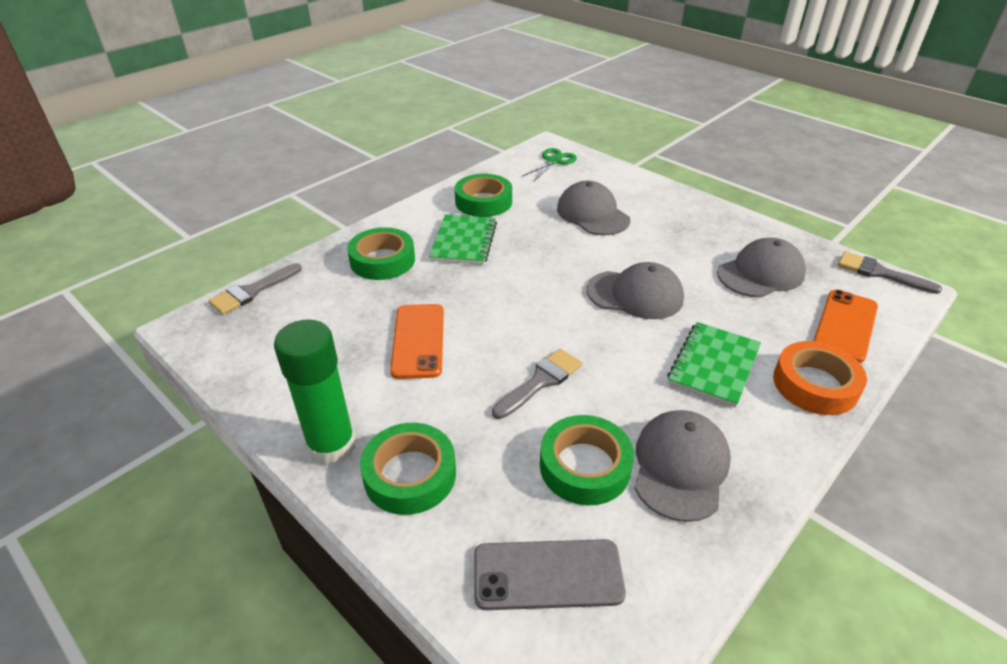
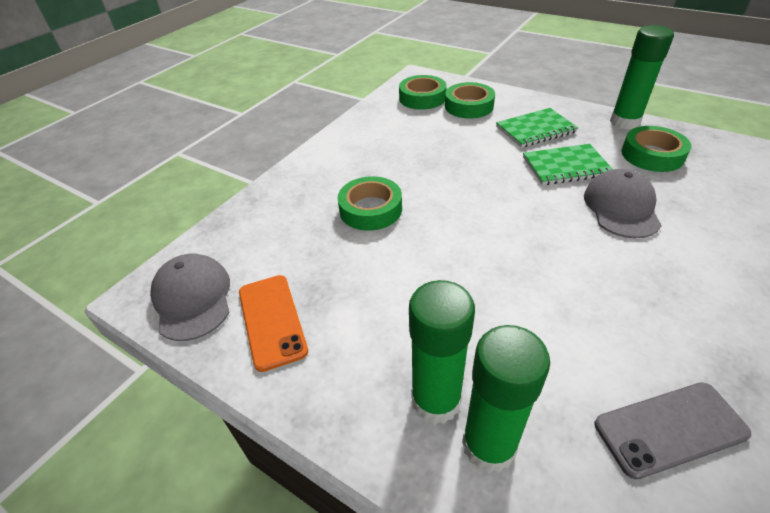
green glue stick: [274,319,356,466] = 1 -> [409,280,475,425] [462,325,550,473] [610,25,674,130] = 3
green scissors: [522,148,577,181] = 1 -> none = 0
grey brush: [208,263,302,314] [492,349,582,419] [838,252,942,294] = 3 -> none = 0
grey cap: [557,181,630,235] [587,262,684,319] [634,410,731,522] [717,238,806,298] = 4 -> [150,254,230,341] [584,169,662,238] = 2
orange phone: [390,304,444,379] [813,290,878,363] = 2 -> [239,275,308,372] = 1
orange tape: [773,341,867,415] = 1 -> none = 0

